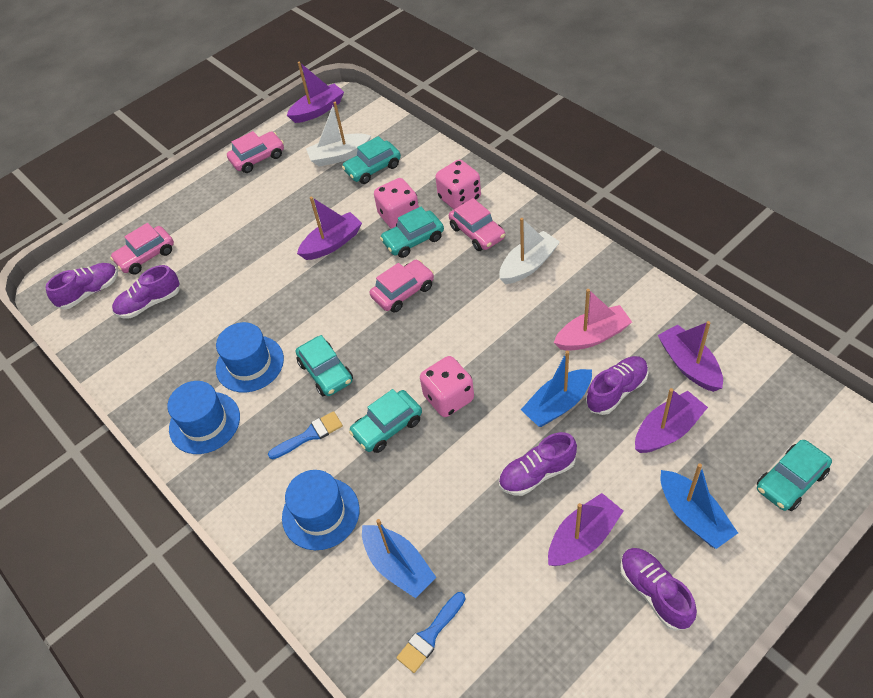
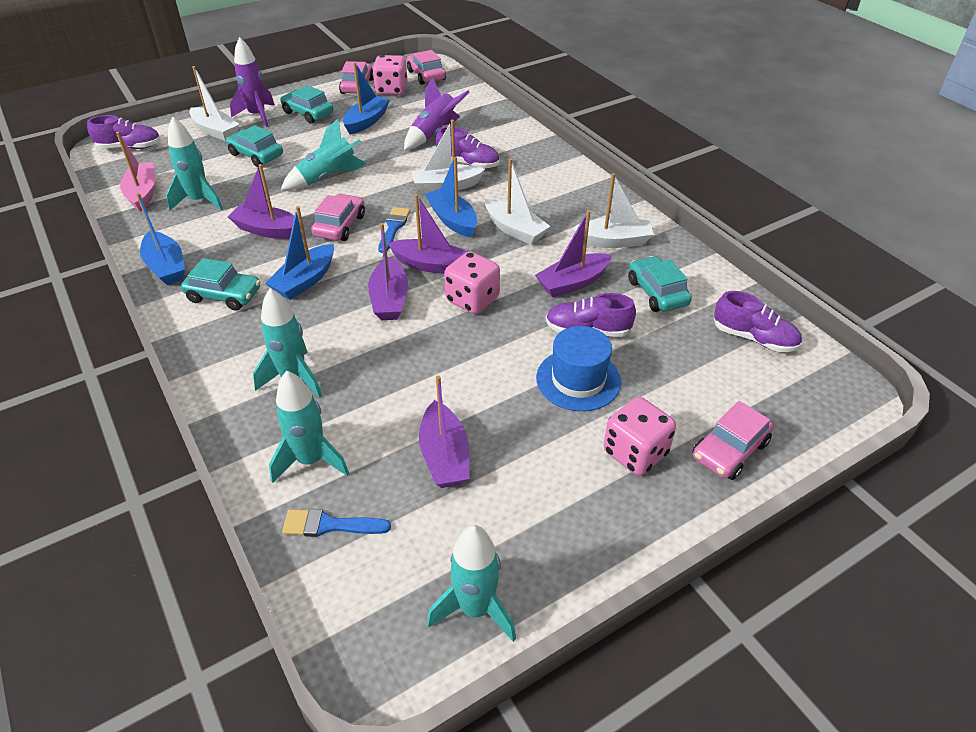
blue boat: [362,519,437,598] [521,350,592,427] [660,463,738,549] = 3 -> [136,193,185,285] [265,206,334,300] [343,62,390,135] [425,157,477,237] = 4
blue hat: [167,381,240,454] [216,322,284,392] [282,470,359,550] = 3 -> [536,326,621,411] = 1
purple rocket: none = 0 -> [230,37,275,127] [404,78,469,150] = 2
purple shoe: [45,263,118,309] [112,265,180,318] [499,432,577,496] [586,356,649,415] [620,548,697,631] = 5 -> [87,115,161,149] [436,127,500,169] [546,293,636,337] [714,291,802,352] = 4
turquoise car: [296,335,353,396] [342,136,401,184] [349,389,422,453] [380,207,444,258] [757,440,832,511] = 5 -> [181,258,260,311] [226,125,283,167] [280,85,333,124] [628,256,692,312] = 4
turquoise rocket: none = 0 -> [166,116,223,211] [253,288,322,398] [269,371,349,483] [281,118,367,190] [427,525,516,642] = 5
white boat: [306,102,371,167] [499,218,560,284] = 2 -> [189,66,239,141] [411,120,485,193] [485,158,550,245] [572,173,654,248] = 4

